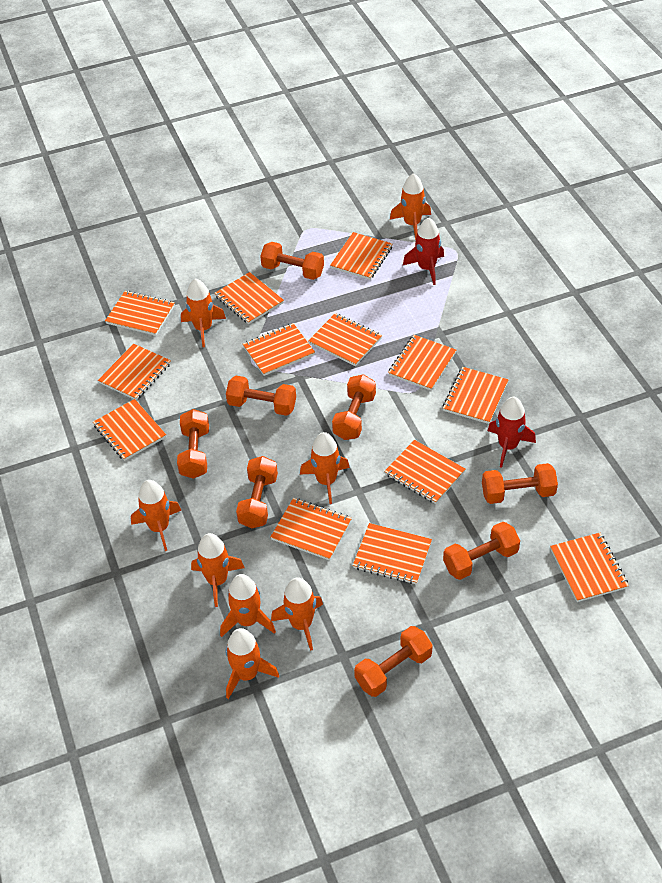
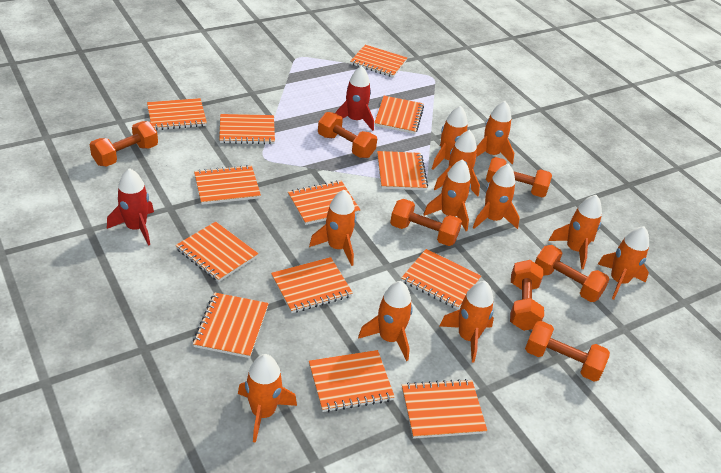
orange dumbbell: [177,409,209,479] [226,376,296,416] [236,456,278,528] [260,242,324,280] [332,374,376,440] [354,626,433,697] [443,522,520,580] [482,463,558,504] = 8 -> [90,121,158,166] [318,112,377,158] [390,199,462,246] [486,157,552,198] [510,260,544,331] [525,321,610,382] [535,245,610,302] = 7
orange rocket: [131,480,182,551] [181,278,226,347] [191,533,245,607] [220,574,276,637] [226,628,279,699] [271,577,323,651] [300,432,350,504] [390,173,431,240] = 8 -> [238,354,297,443] [309,190,356,266] [358,281,413,361] [423,159,471,231] [432,105,468,170] [434,130,480,197] [439,281,494,363] [473,164,520,229] [476,101,514,164] [549,195,602,269] [598,226,649,300] = 11

